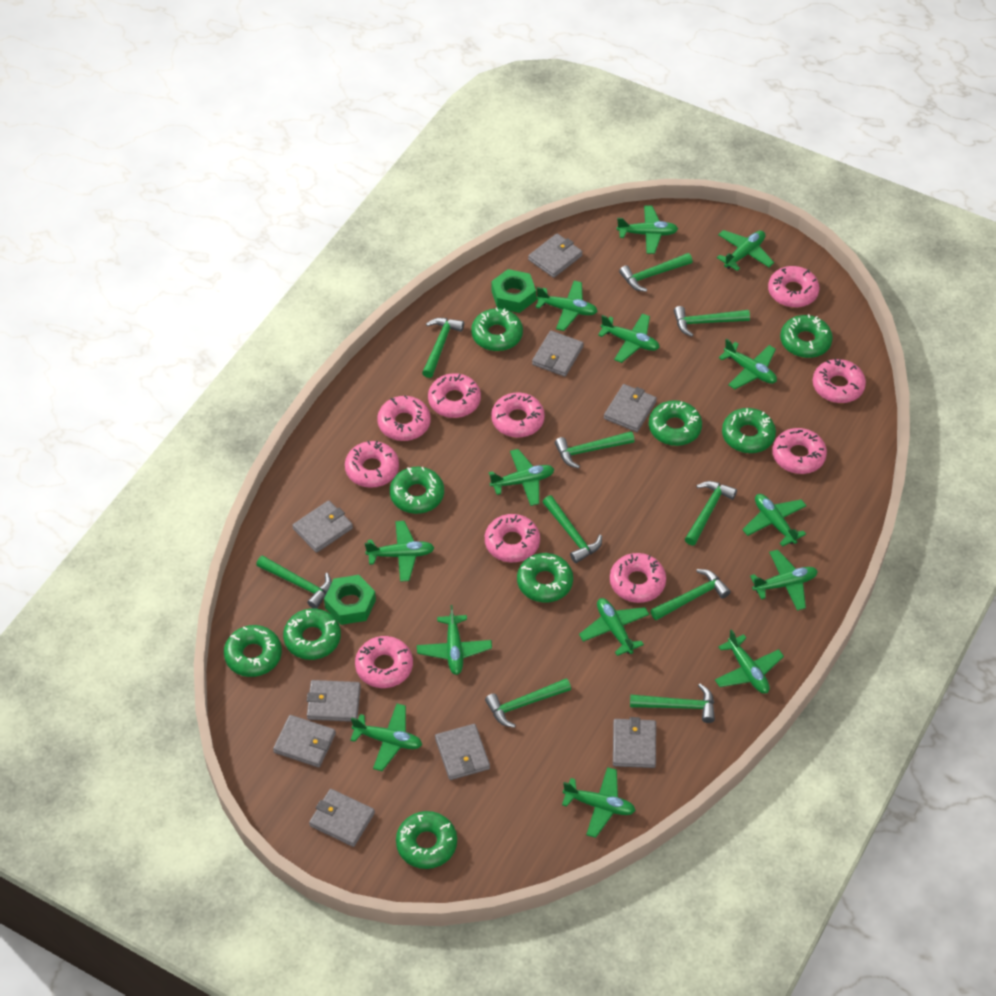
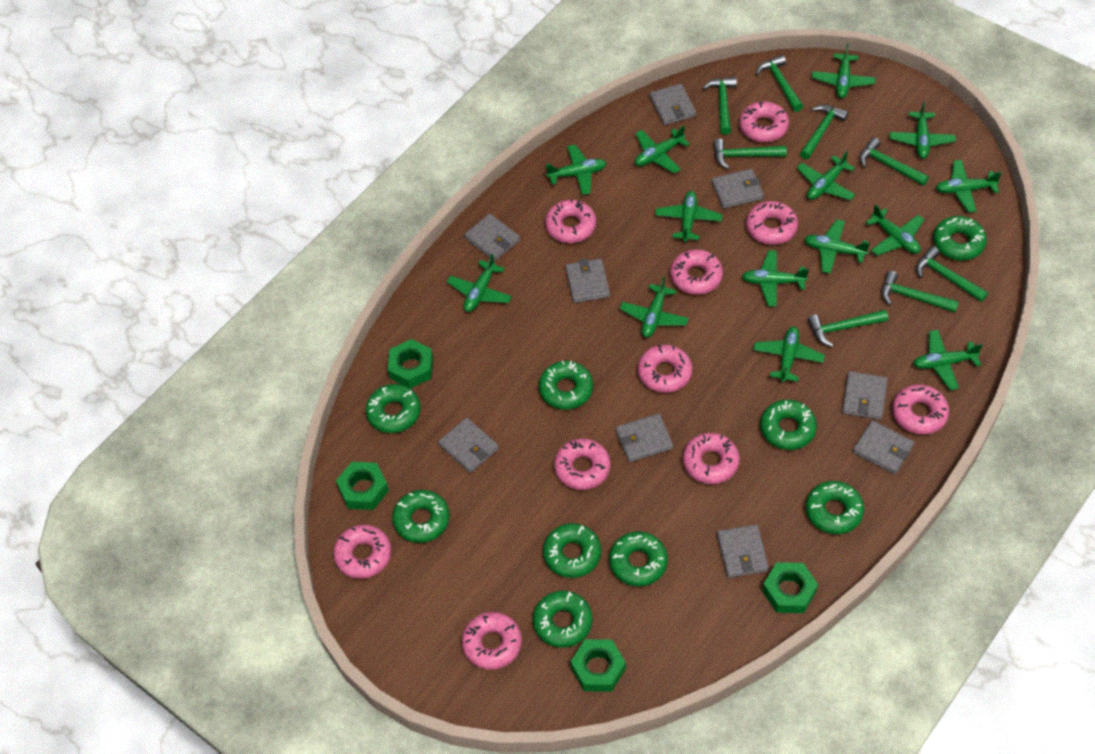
green hammer: [256,555,332,609] [422,318,464,378] [485,678,571,728] [543,496,602,563] [555,431,635,469] [619,253,693,292] [630,684,715,723] [650,569,731,620] [674,306,750,337] [685,481,737,546] = 10 -> [703,77,737,135] [713,139,787,169] [756,55,803,112] [800,105,848,159] [808,310,888,347] [859,137,929,186] [881,271,959,312] [916,246,988,302] = 8
green nut: [324,575,376,625] [491,269,536,313] = 2 -> [336,462,389,510] [388,339,433,389] [570,639,626,692] [762,562,818,613] = 4

